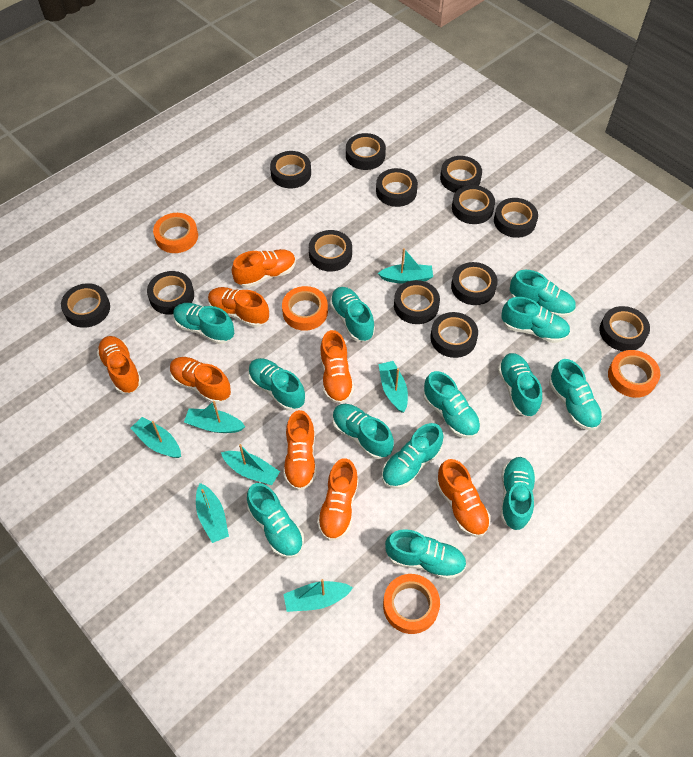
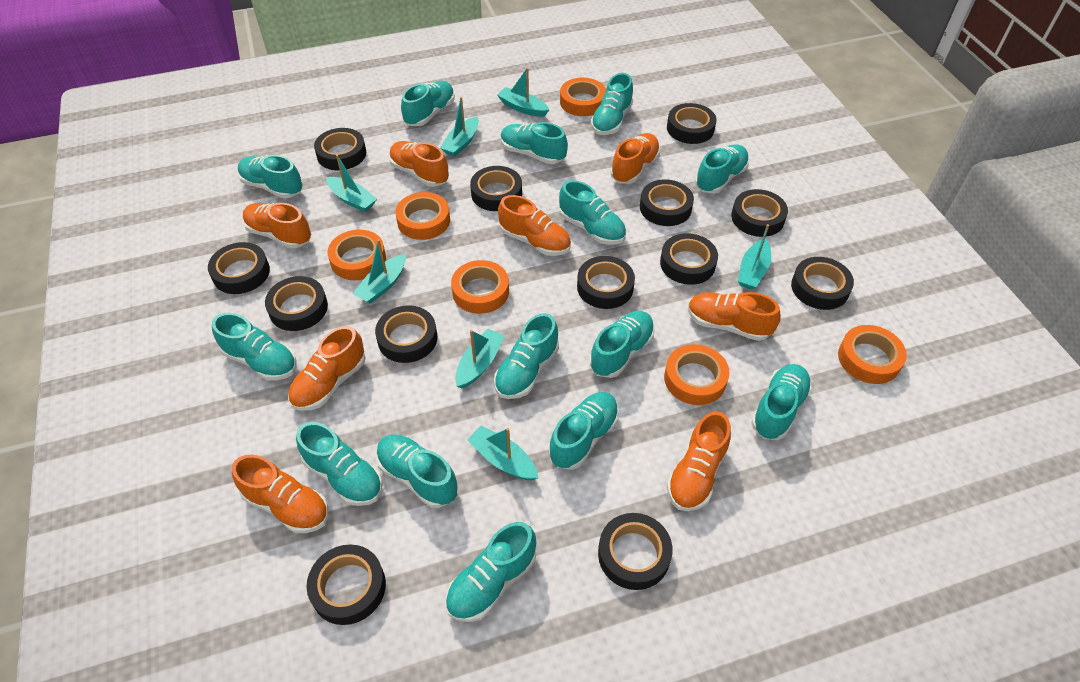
orange tape: [153,213,198,253] [282,286,328,331] [383,574,440,634] [608,350,660,398] = 4 -> [327,230,386,280] [395,192,450,240] [451,260,509,314] [560,78,606,116] [664,344,730,405] [838,325,907,384] = 6
turquoise shoe: [173,303,234,344] [247,483,304,558] [248,358,305,411] [330,287,375,341] [332,404,394,459] [382,423,444,489] [385,529,466,580] [423,371,481,439] [498,353,542,417] [501,297,570,343] [501,457,536,530] [510,270,576,317] [549,359,602,430] = 13 -> [212,313,297,381] [238,155,303,199] [296,422,383,506] [376,434,458,508] [401,81,455,126] [445,522,536,622] [494,313,559,399] [501,122,568,164] [549,392,619,470] [559,180,626,245] [590,311,655,378] [591,73,633,135] [695,145,749,194] [751,364,812,440] = 14

